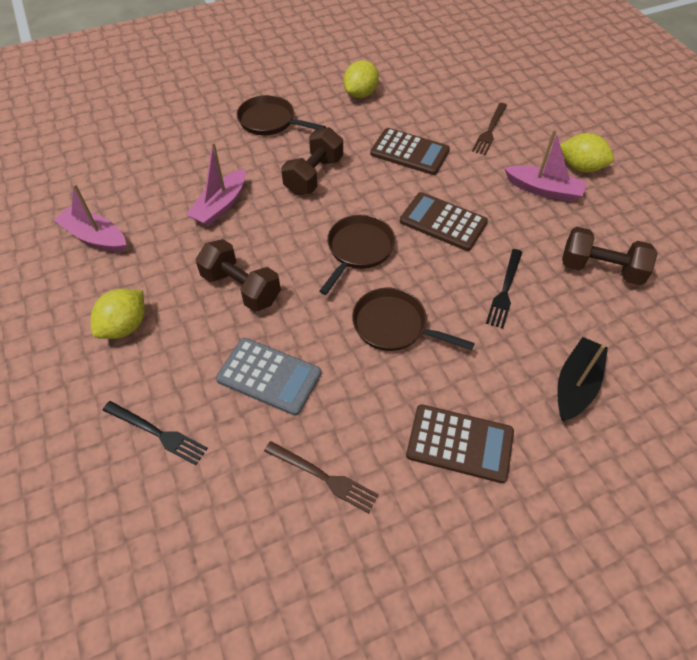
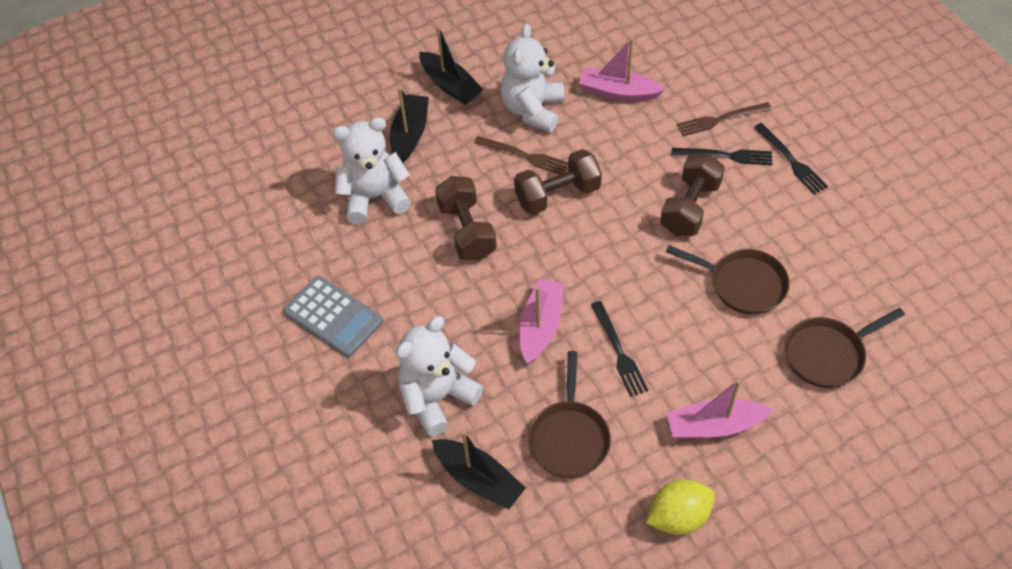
black boat: [558,337,608,421] = 1 -> [390,88,429,163] [419,26,483,105] [432,431,526,510] = 3
black fork: [103,401,208,465] [486,249,522,329] = 2 -> [591,301,648,397] [672,148,772,165] [754,123,828,195] = 3
brown calculator: [370,128,450,175] [400,192,488,251] [406,405,514,483] = 3 -> none = 0
white teddy bear: none = 0 -> [332,117,411,224] [395,316,483,436] [500,24,564,132] = 3
yellow lemon: [91,289,145,339] [343,60,379,98] [560,133,614,173] = 3 -> [646,479,715,535] = 1

